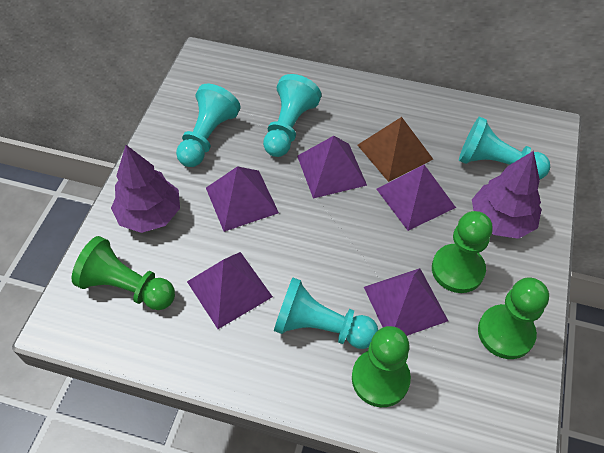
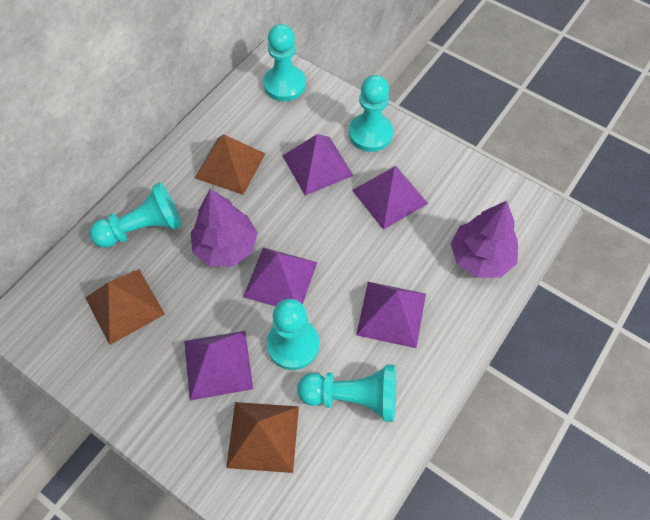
brown pyramid: [358,117,433,182] = 1 -> [85,269,165,345] [195,134,266,195] [226,402,299,473] = 3
green pawn: [72,236,175,310] [352,326,411,407] [432,211,493,293] [478,278,549,359] = 4 -> none = 0
turquoise pawn: [176,84,240,167] [263,74,321,157] [274,277,378,349] [459,116,550,179] = 4 -> [90,182,182,248] [263,24,306,101] [267,299,319,370] [297,364,396,422] [349,75,393,152] = 5

